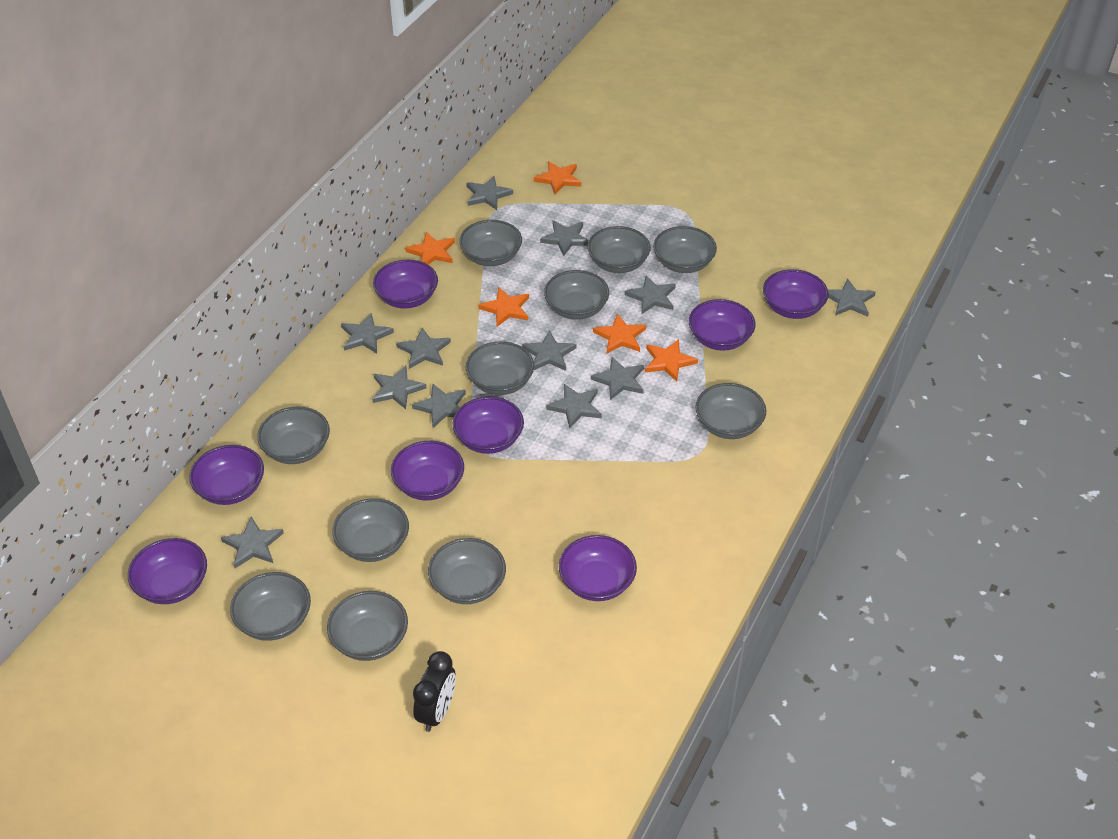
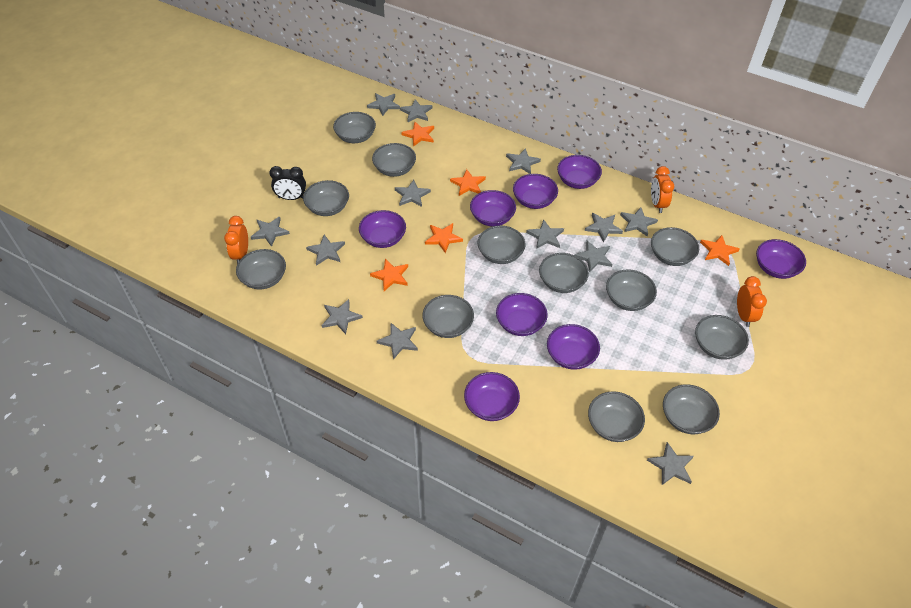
grey bowl: [230,572,311,641] [257,407,330,464] [327,591,408,661] [333,498,409,562] [428,538,506,604] [459,220,522,266] [466,341,534,395] [544,270,609,320] [587,226,651,273] [653,226,717,273] [695,383,766,439] = 11 -> [236,249,286,290] [303,180,349,216] [333,112,376,143] [372,143,416,177] [422,295,474,338] [478,226,526,264] [539,253,589,293] [588,391,645,442] [606,269,657,311] [651,227,699,266] [663,384,720,434] [695,315,749,360] = 12
grey star: [221,517,284,568] [341,313,394,353] [372,366,426,409] [396,328,451,369] [412,384,466,428] [466,176,513,210] [522,330,577,371] [540,220,589,256] [546,384,602,428] [591,357,644,400] [625,275,676,314] [828,279,876,317] = 12 -> [251,217,290,247] [306,235,345,266] [322,299,363,334] [367,93,400,116] [377,323,418,359] [395,180,431,207] [400,99,433,122] [506,148,541,174] [526,220,564,249] [574,241,612,272] [585,213,623,242] [620,207,658,237] [647,442,694,485] = 13
orange clock: none = 0 -> [224,216,248,264] [651,166,674,213] [737,276,767,327] = 3

